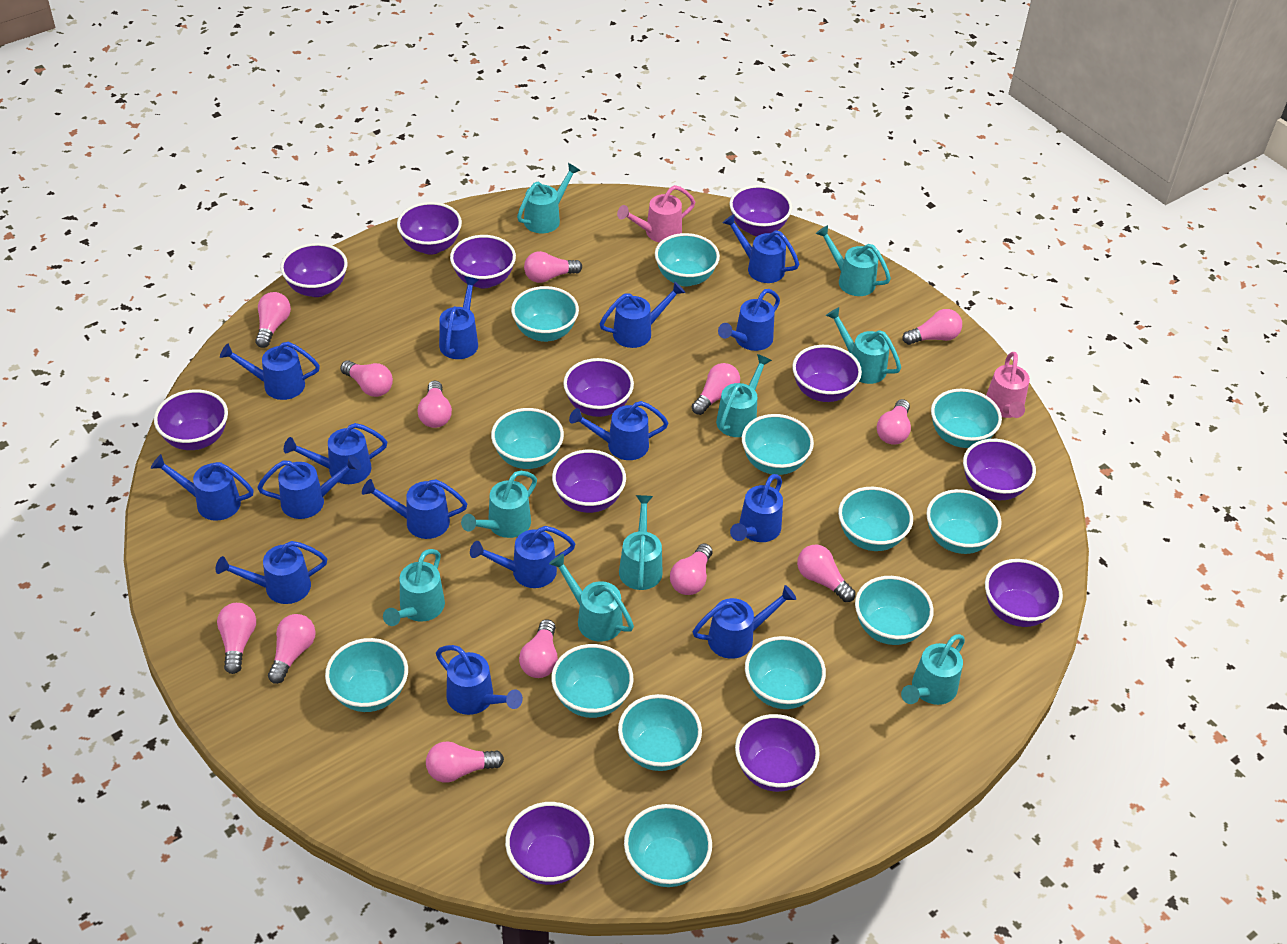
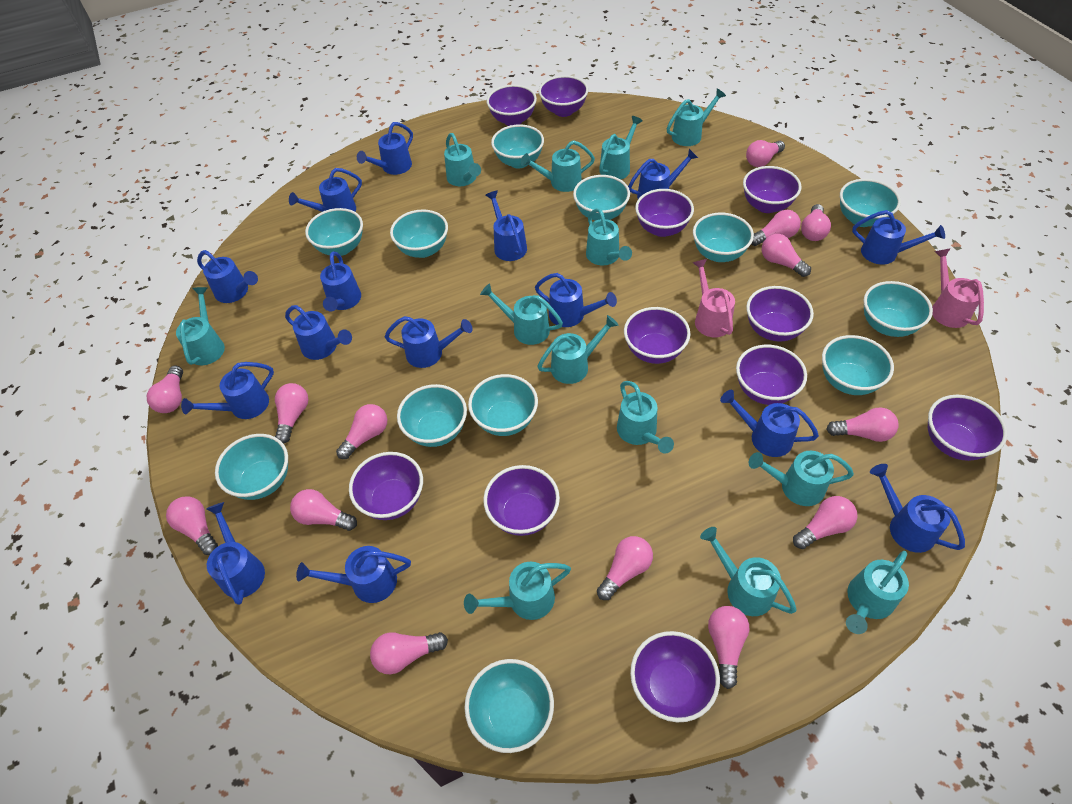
pink light bulb: [217,603,256,674] [255,292,291,348] [268,614,316,684] [340,361,393,397] [418,381,452,428] [426,741,504,782] [519,619,558,678] [524,251,582,283] [670,543,712,595] [692,363,740,415] [797,544,856,602] [877,399,911,444] [903,309,962,345] = 13 -> [147,366,183,413] [166,496,218,555] [275,383,308,443] [290,489,357,531] [336,404,387,459] [370,632,448,674] [597,536,653,600] [708,606,749,689] [746,140,785,167] [751,210,801,246] [762,234,811,277] [793,496,858,549] [801,204,831,241] [826,408,899,442] = 14
purple bowl: [154,389,228,450] [280,243,348,297] [397,202,462,255] [450,235,516,288] [505,802,594,885] [552,450,626,513] [563,358,634,417] [729,185,792,236] [735,714,820,792] [792,345,862,402] [963,439,1036,500] [985,559,1063,627] = 12 -> [349,452,423,520] [483,465,560,536] [487,85,537,126] [539,75,588,117] [624,307,690,364] [630,631,720,722] [635,189,694,237] [736,345,807,405] [743,166,802,213] [746,286,814,342] [928,395,1007,461] = 11
turquoise bowl: [325,638,408,712] [491,408,564,469] [511,286,579,342] [551,644,633,718] [618,694,702,771] [624,804,712,887] [655,233,720,287] [742,414,814,475] [745,636,826,709] [838,487,913,551] [855,576,934,645] [926,489,1002,554] [931,389,1002,448] = 13 -> [215,434,288,500] [305,208,363,256] [390,209,448,258] [397,384,467,447] [464,659,554,753] [468,374,538,436] [491,124,544,169] [573,175,630,221] [693,213,754,262] [822,335,894,395] [840,179,901,227] [863,281,933,337] = 12
turquoise watering can: [383,549,445,626] [461,471,537,538] [517,163,581,233] [549,554,634,642] [619,495,663,590] [716,354,772,437] [816,225,891,296] [826,307,901,384] [901,634,965,705] = 9 -> [176,287,225,365] [444,133,481,186] [464,562,571,620] [480,283,563,345] [521,140,595,192] [537,315,619,384] [586,208,632,265] [599,116,643,179] [617,381,674,454] [667,88,726,146] [700,527,797,616] [749,451,854,506] [846,551,909,634] = 13

